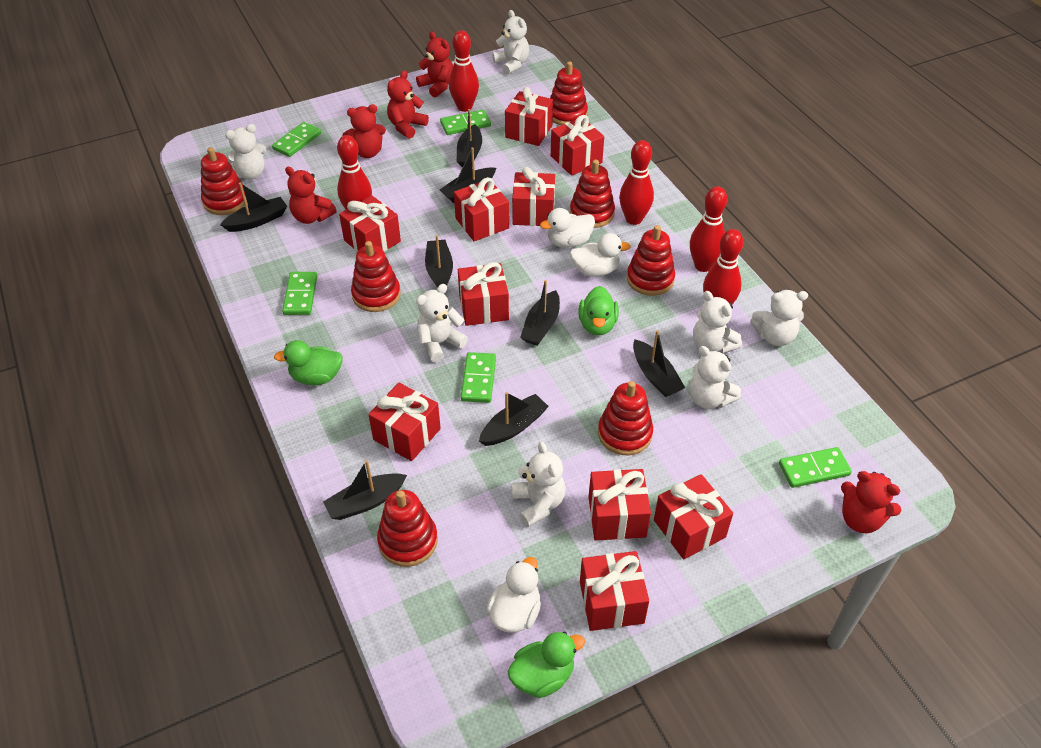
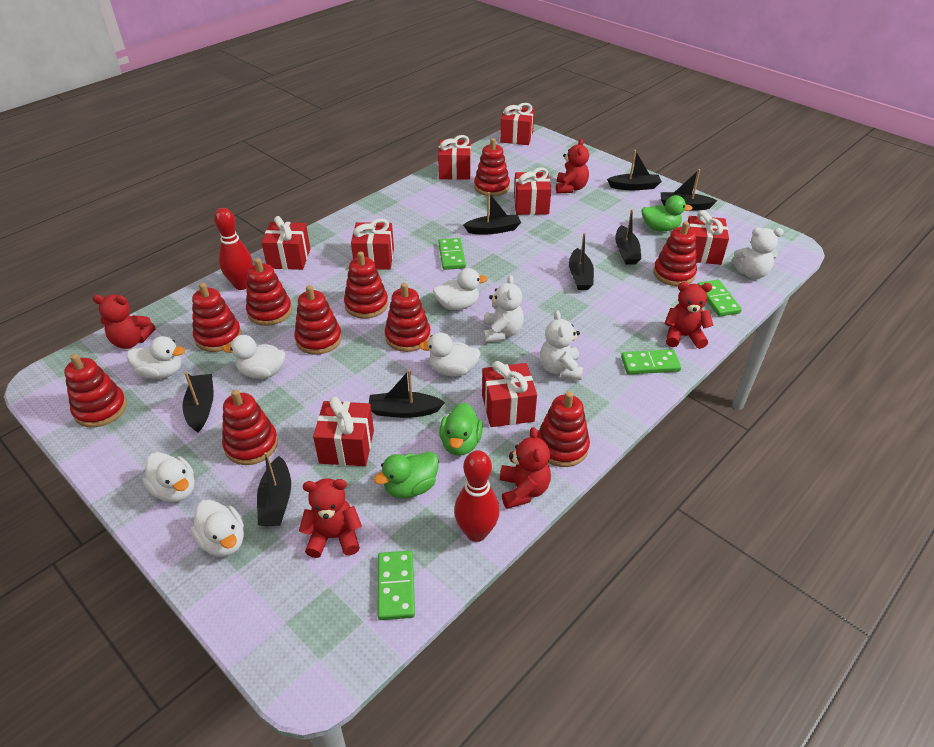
green domino: [272,122,321,157] [282,272,317,315] [440,110,491,135] [461,352,496,403] [779,447,852,488] = 5 -> [378,551,415,620] [438,238,466,270] [621,349,681,374] [697,280,742,317] = 4
red bowling pin: [337,135,372,209] [449,30,479,112] [619,140,654,225] [690,186,728,272] [703,229,744,304] = 5 -> [214,208,253,290] [454,450,500,542] = 2
red gift: [339,195,401,252] [368,383,441,461] [454,177,509,241] [458,262,509,326] [505,87,553,146] [512,167,555,226] [551,115,604,176] [580,551,649,631] [589,469,651,541] [654,474,733,559] = 10 -> [261,216,310,270] [313,396,374,466] [351,219,394,270] [438,135,471,180] [482,361,537,427] [500,103,535,145] [514,167,551,215] [688,210,729,265] = 8
red stacking toy: [201,147,247,215] [351,241,401,312] [377,490,438,567] [550,61,588,125] [570,160,615,228] [598,381,653,455] [627,225,675,296] = 7 -> [64,354,127,428] [192,283,242,352] [222,389,278,465] [246,258,292,326] [294,285,342,355] [344,251,388,319] [385,283,431,352] [474,138,510,196] [537,391,590,467] [653,221,697,286] = 10
white duck: [486,557,541,633] [540,208,595,248] [570,233,631,277] = 3 -> [127,336,185,379] [142,452,195,502] [190,500,244,557] [223,335,285,379] [419,333,481,376] [433,268,488,310] = 6
white teddy bear: [225,124,266,180] [416,284,468,362] [492,10,529,74] [512,442,566,527] [689,346,741,409] [693,291,742,354] [750,290,808,346] = 7 -> [483,275,524,343] [540,310,583,380] [732,228,784,279] = 3

